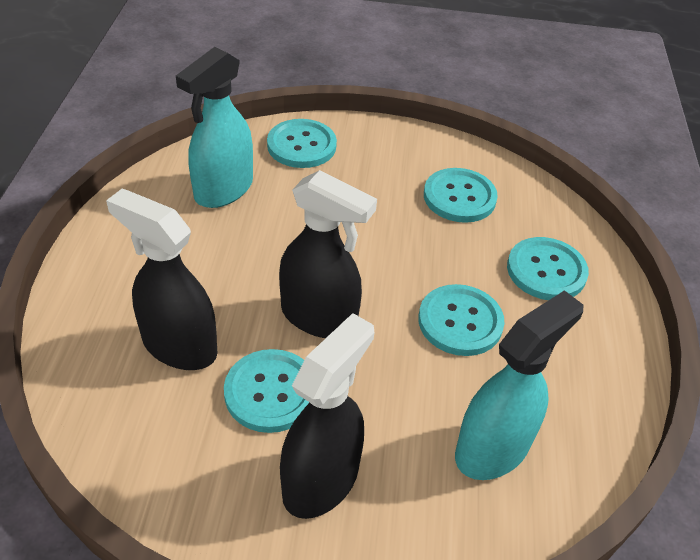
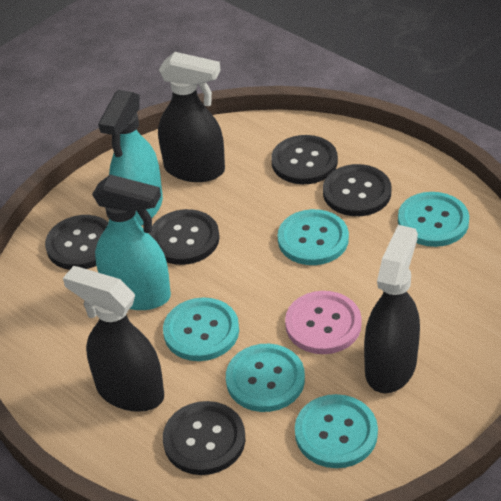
black button: none = 0 -> [45,215,108,270] [149,209,220,265] [163,401,245,475] [271,135,338,184] [323,164,391,216] = 5
pink button: none = 0 -> [285,291,362,354] = 1

